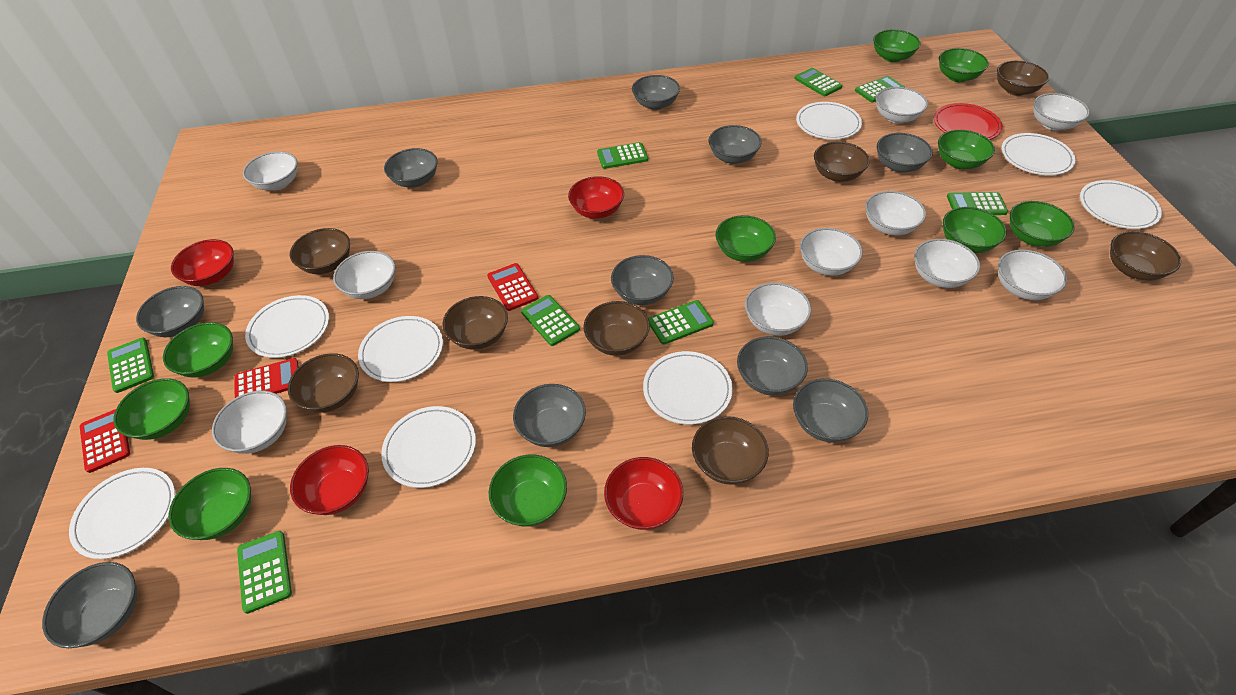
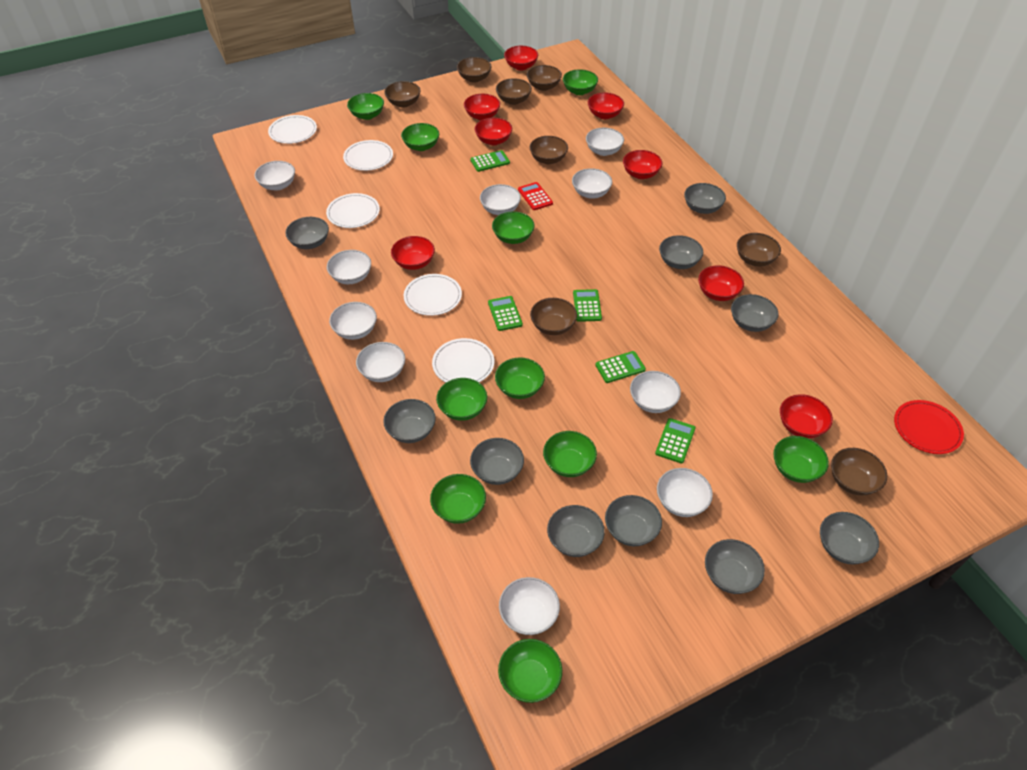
green calculator: [107,338,154,393] [237,531,292,614] [521,295,580,346] [597,142,648,169] [648,300,714,344] [794,68,843,96] [855,76,905,102] [947,192,1008,215] = 8 -> [470,150,510,172] [488,296,523,331] [573,289,602,322] [595,351,646,383] [655,418,696,464] = 5
red bowl: [171,239,234,286] [290,445,369,515] [568,176,624,219] [604,457,683,530] = 4 -> [391,236,435,270] [464,94,500,120] [475,118,512,145] [504,46,538,70] [588,93,624,119] [623,150,662,179] [698,265,744,301] [780,394,833,438] = 8
red calculator: [80,409,130,473] [234,358,299,398] [487,263,538,311] = 3 -> [518,182,553,210] = 1
white plate: [69,468,175,559] [245,295,329,358] [358,316,443,382] [381,406,476,488] [643,351,733,425] [796,102,862,140] [1001,133,1076,175] [1080,180,1162,229] = 8 -> [268,115,317,144] [326,193,380,228] [343,140,393,171] [404,274,462,316] [432,338,494,382] = 5

